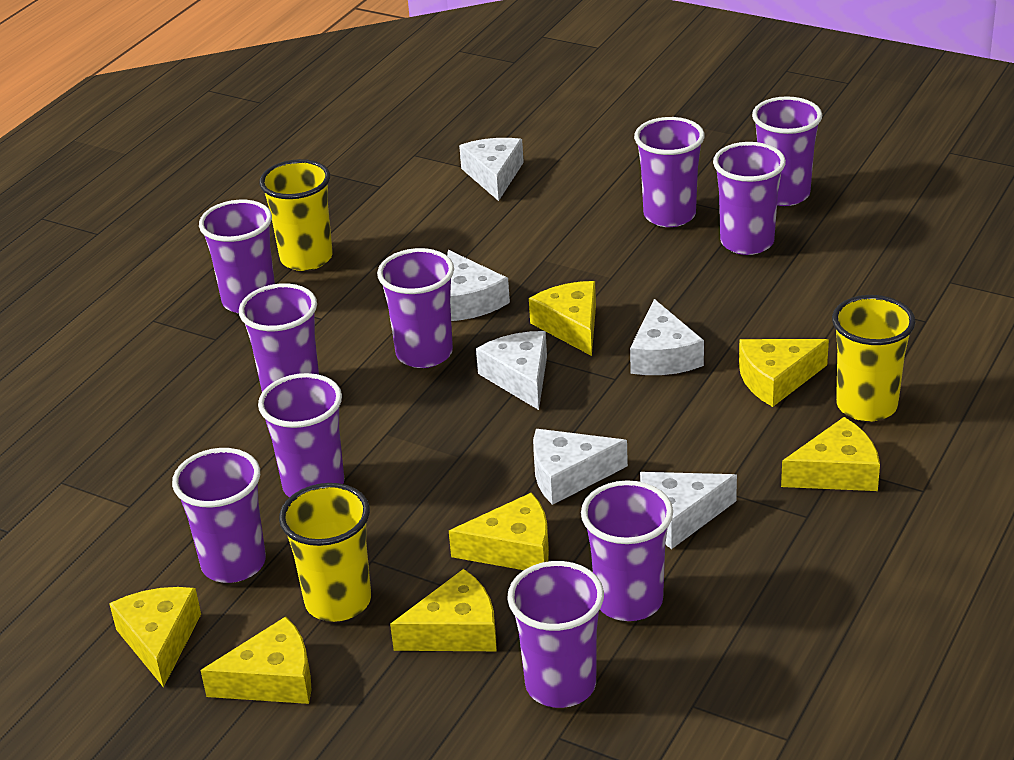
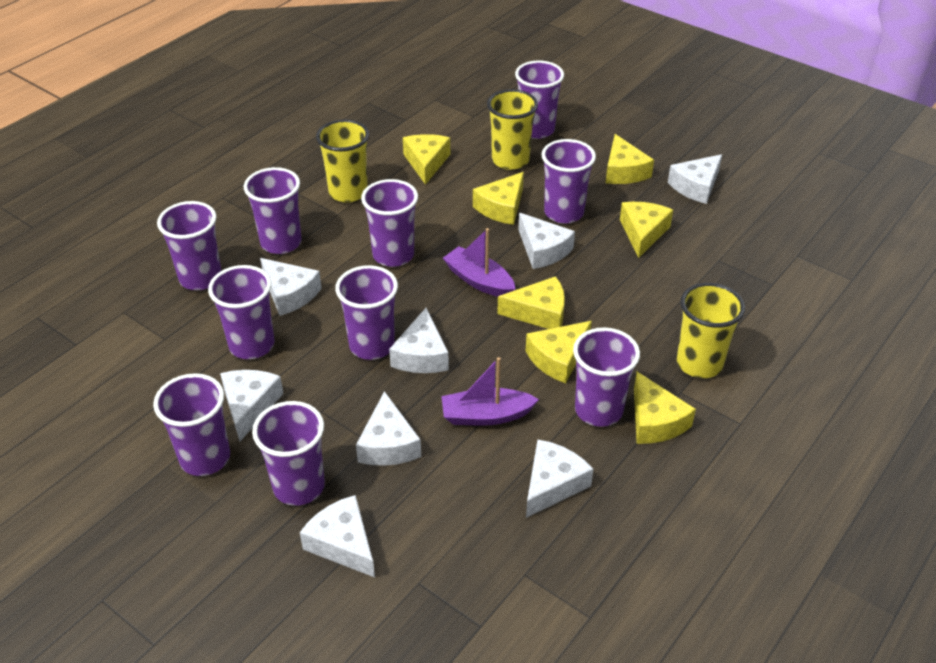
purple boat: none = 0 -> [442,357,539,425] [443,228,515,297] = 2
white cheese: [447,250,510,321] [459,138,524,201] [476,331,547,410] [533,429,628,505] [630,299,704,375] [640,472,737,549] = 6 -> [220,370,284,441] [260,258,322,316] [300,495,375,577] [356,391,421,466] [389,308,449,373] [518,213,575,269] [526,440,593,518] [668,154,722,204] = 8

